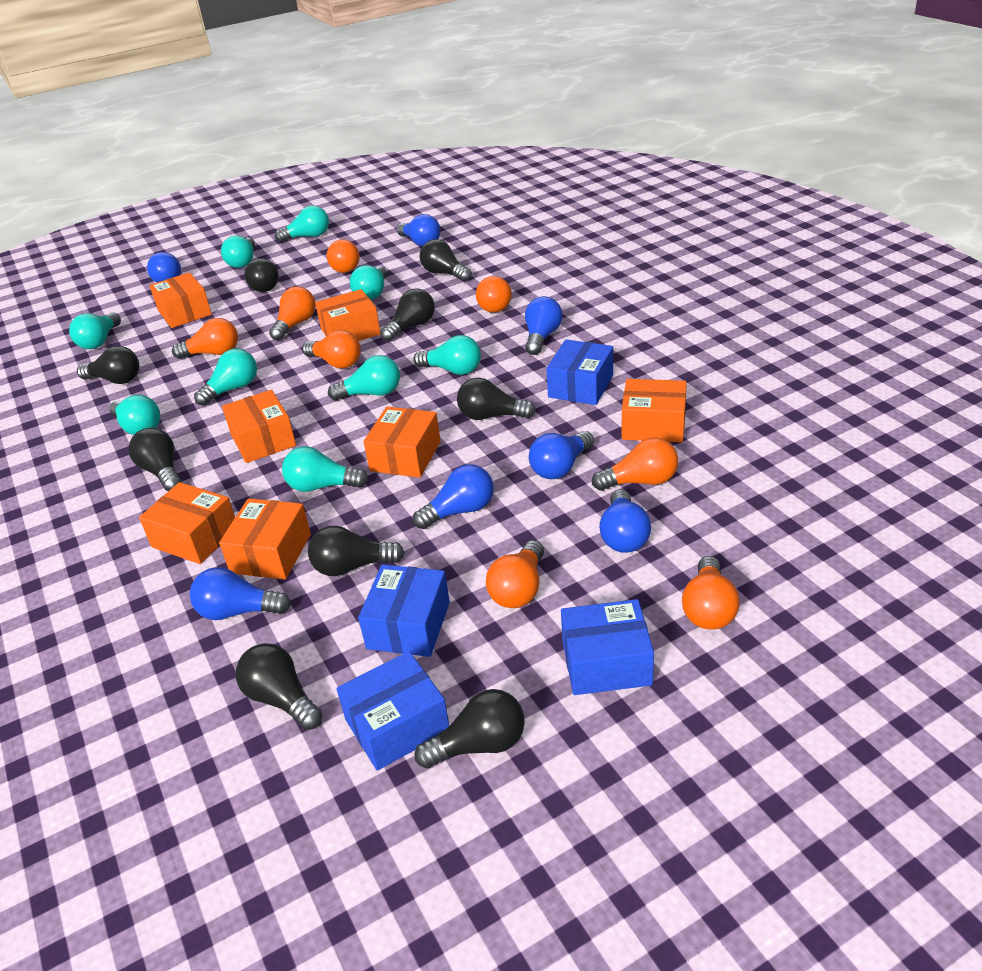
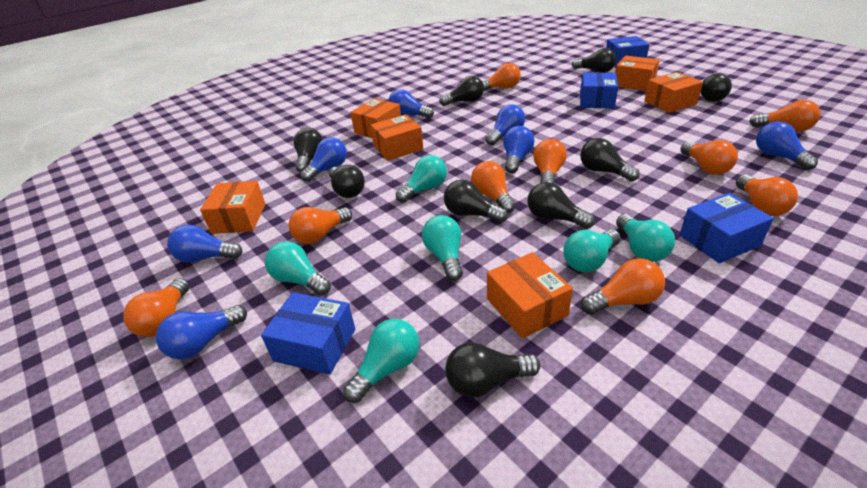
orange box: [139,482,235,564] [150,272,212,328] [219,498,311,579] [222,390,296,463] [315,289,381,341] [364,407,441,478] [622,379,687,442] = 7 -> [200,181,265,234] [350,98,401,138] [370,114,423,161] [487,252,573,338] [615,56,660,91] [644,72,703,113] = 6
orange light bulb: [172,318,238,359] [269,286,316,340] [302,330,361,369] [327,239,360,273] [476,276,512,313] [486,540,544,608] [592,438,678,491] [682,556,739,630] = 8 -> [123,278,189,337] [289,207,352,244] [471,161,516,213] [482,63,521,91] [533,139,567,184] [581,258,665,315] [680,140,738,175] [736,175,798,216] [749,100,820,132] = 9
turquoise light bulb: [69,312,121,349] [109,395,161,435] [194,348,257,406] [221,235,255,268] [275,205,329,242] [282,446,368,492] [328,355,400,400] [350,265,387,300] [413,335,481,375] = 9 -> [265,241,331,296] [343,319,419,403] [396,155,447,203] [422,215,463,281] [563,229,621,272] [616,214,675,262] = 6

